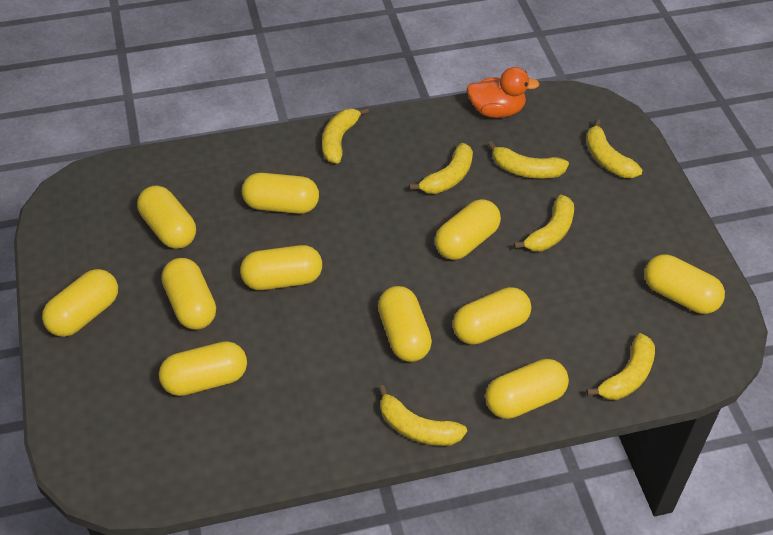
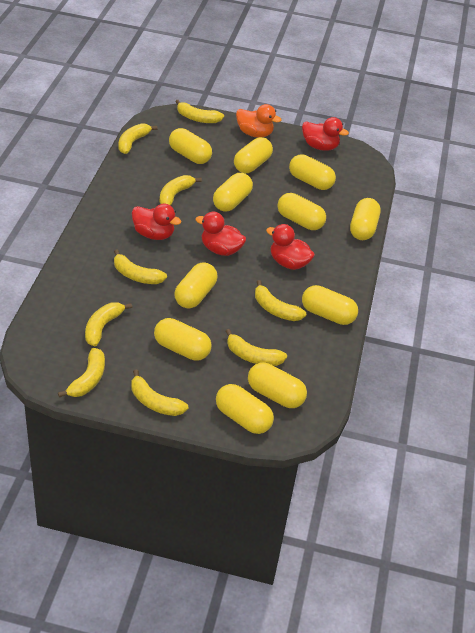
red duck: none = 0 -> [132,204,181,240] [195,212,246,256] [266,224,315,270] [302,117,349,151] = 4
yellow banana: [322,107,369,164] [378,385,467,446] [409,143,473,194] [487,141,569,179] [514,195,574,251] [586,119,642,178] [586,333,655,400] = 7 -> [58,348,105,398] [85,302,132,346] [114,249,167,284] [118,123,158,154] [132,370,188,416] [160,175,202,206] [175,100,224,123] [225,329,287,366] [255,280,306,321] = 9

